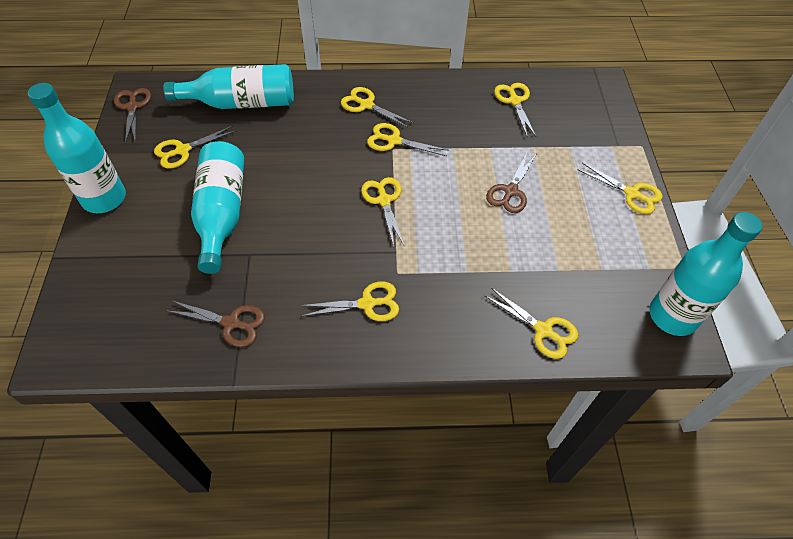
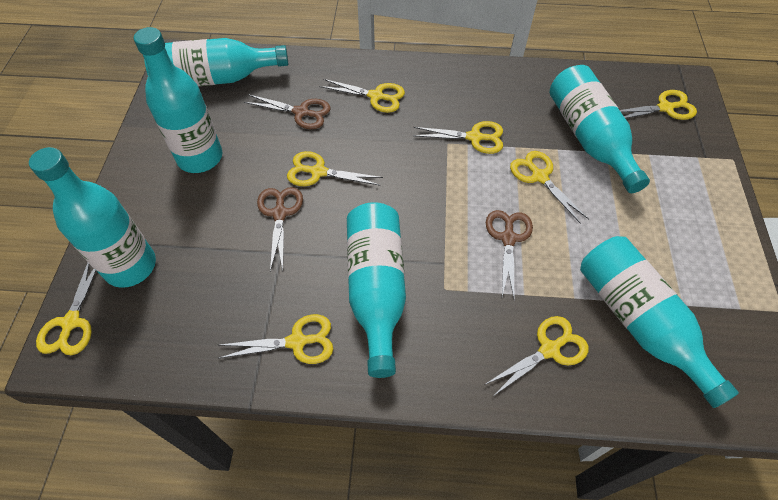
turquoise bottle: [28,83,126,213] [163,64,294,109] [191,141,244,274] [650,212,762,336] = 4 -> [29,147,156,288] [134,27,222,173] [144,38,288,86] [347,202,406,378] [550,65,650,193] [580,236,739,408] = 6

